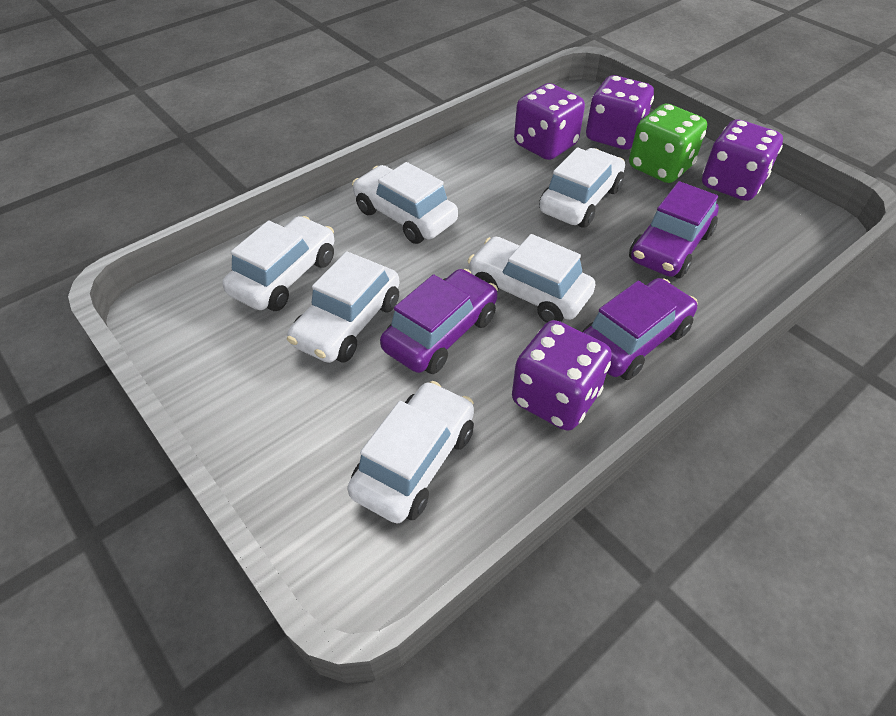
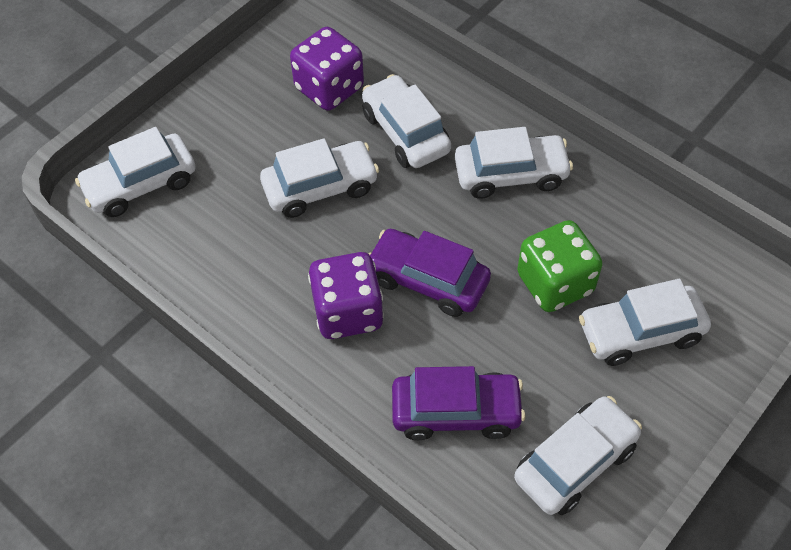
purple car: [380,269,498,374] [582,278,698,380] [629,181,719,278] = 3 -> [368,229,491,317] [392,366,526,440] = 2
purple dice: [512,320,612,431] [514,83,585,160] [586,75,654,150] [702,119,783,201] = 4 -> [290,27,364,111] [308,252,384,339] = 2

